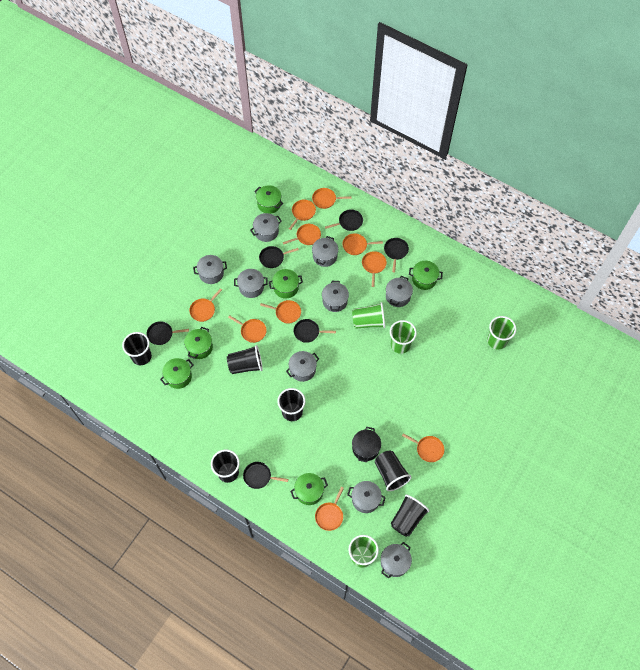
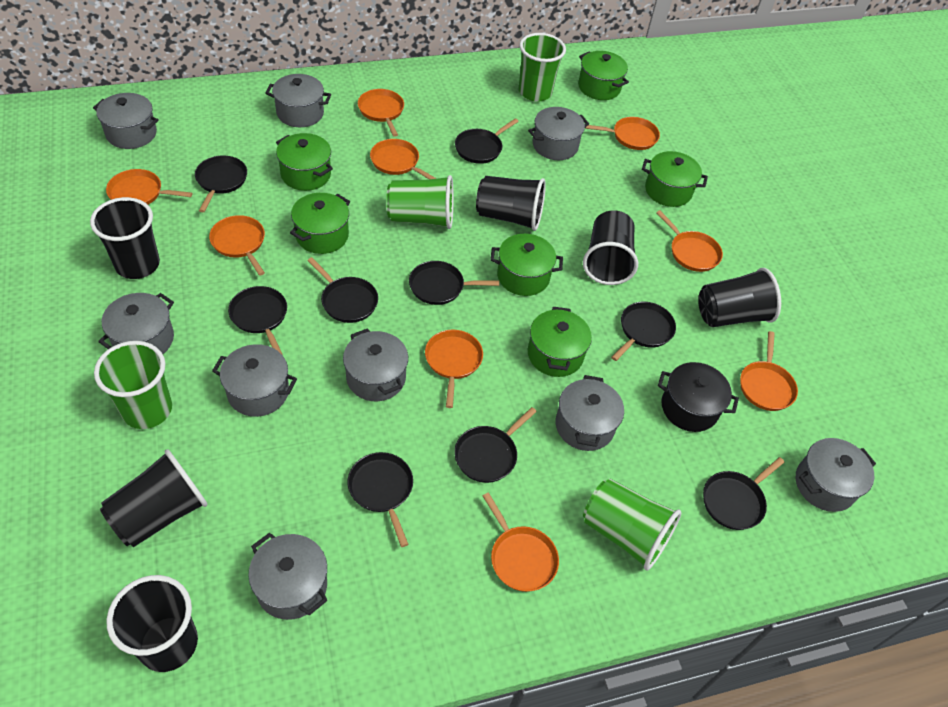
black pan: [147,321,189,345] [243,462,288,489] [259,246,299,268] [294,319,336,343] [325,209,363,231] [384,238,409,273] = 6 -> [195,155,247,212] [228,286,287,354] [307,257,378,323] [347,452,413,547] [409,261,499,305] [454,407,537,483] [455,118,519,164] [611,302,676,361] [703,457,785,530] = 9
orange pan: [189,288,222,322] [228,315,267,343] [260,300,301,323] [283,224,321,245] [289,200,316,230] [312,188,352,209] [315,487,344,531] [342,233,383,255] [362,251,387,287] [402,433,444,462] = 10 -> [106,169,192,205] [209,215,265,276] [358,89,404,137] [370,139,437,179] [425,330,483,408] [483,492,559,592] [585,117,660,150] [656,210,723,272] [740,331,798,411] = 9

